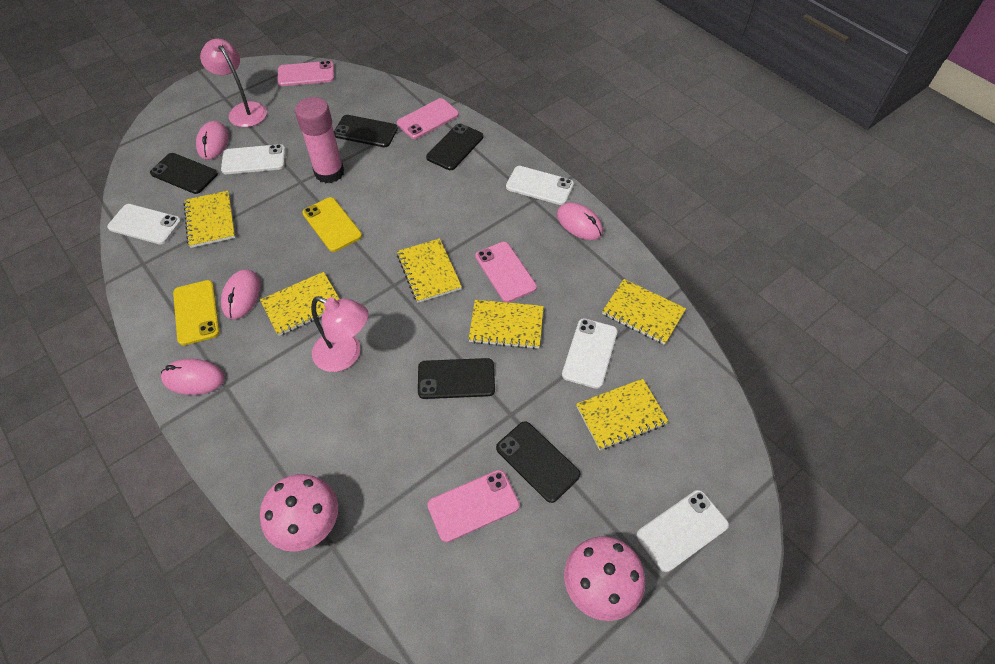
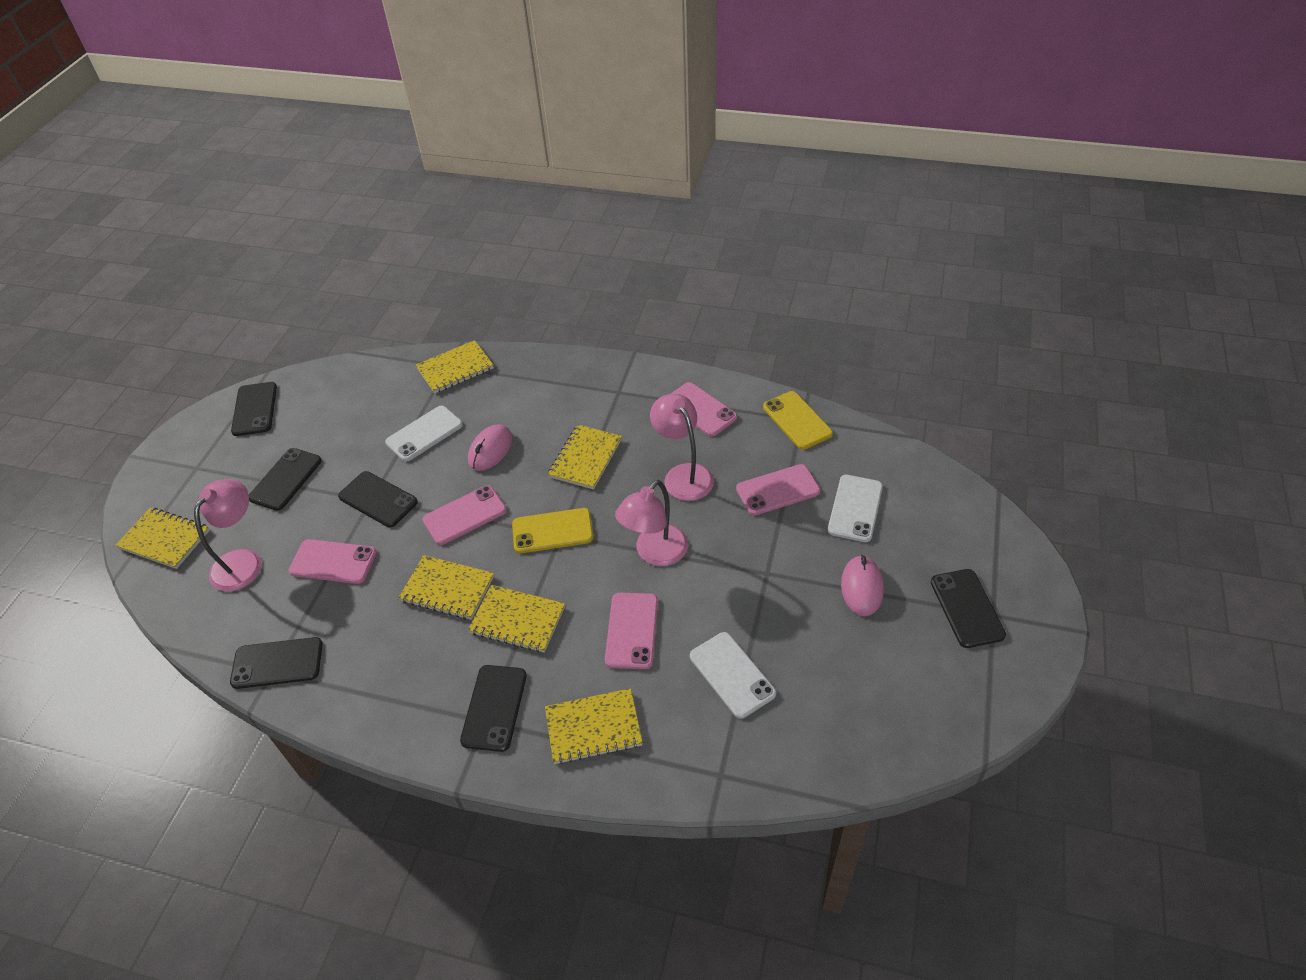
black phone: [150,153,218,194] [334,115,398,147] [418,358,495,399] [426,123,483,170] [496,421,580,503] = 5 -> [230,637,323,689] [231,382,277,436] [249,448,322,511] [338,471,418,527] [460,665,527,752] [931,569,1006,648] = 6
pink glue stick: [295,97,344,183] = 1 -> none = 0
pink lamp: [200,39,267,127] [311,296,369,372] = 2 -> [194,479,262,592] [615,480,688,566] [650,394,714,501] = 3
pink mouse: [161,359,225,395] [196,121,229,160] [221,269,261,319] [557,202,603,240] = 4 -> [468,424,513,471] [841,555,884,616] = 2
pink mushroom: [260,474,338,552] [564,536,645,621] = 2 -> none = 0
pink phone: [277,61,334,86] [397,98,459,139] [427,470,520,542] [475,242,537,302] = 4 -> [289,539,377,584] [422,485,507,545] [605,593,658,669] [671,382,737,436] [736,464,820,515] = 5
white phone: [107,204,181,245] [221,144,285,174] [506,166,574,205] [562,318,618,389] [636,490,729,572] = 5 -> [385,406,463,461] [690,632,776,718] [828,475,883,542] = 3

